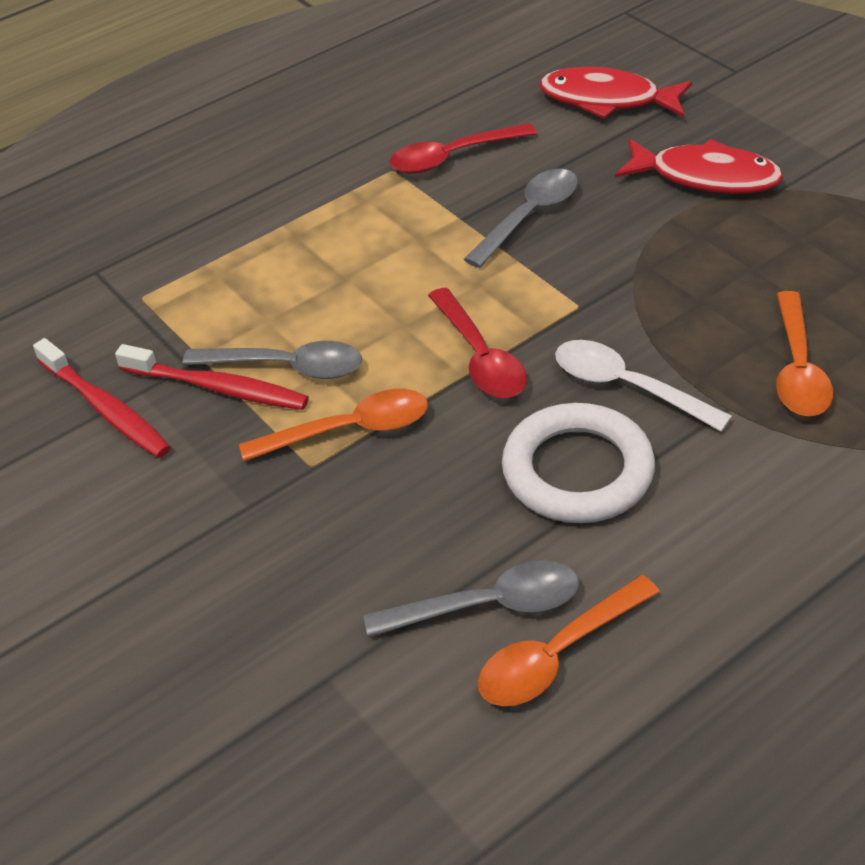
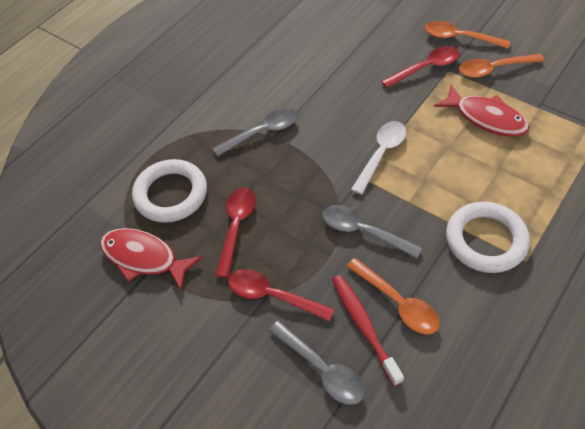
red spoon: [389,123,537,174] [428,288,527,398] = 2 -> [215,187,256,278] [228,269,335,322] [381,46,460,88] = 3
red toothbrush: [33,338,171,458] [115,344,309,410] = 2 -> [332,275,404,386] = 1
white ring: [502,403,655,523] = 1 -> [132,159,207,223] [446,202,530,273] = 2

